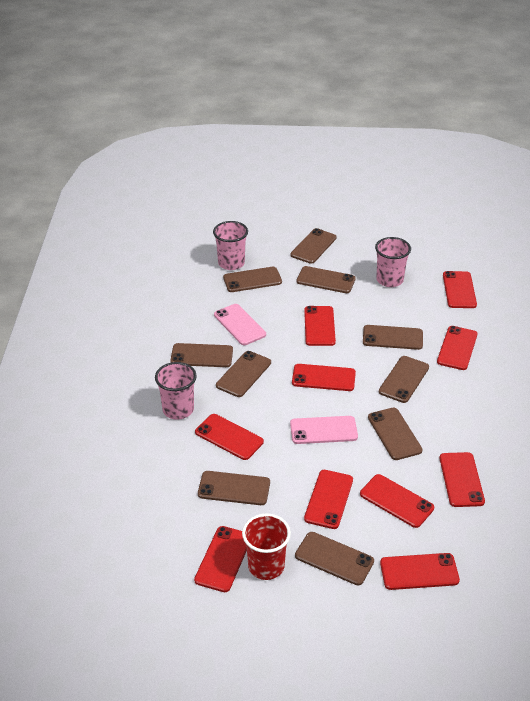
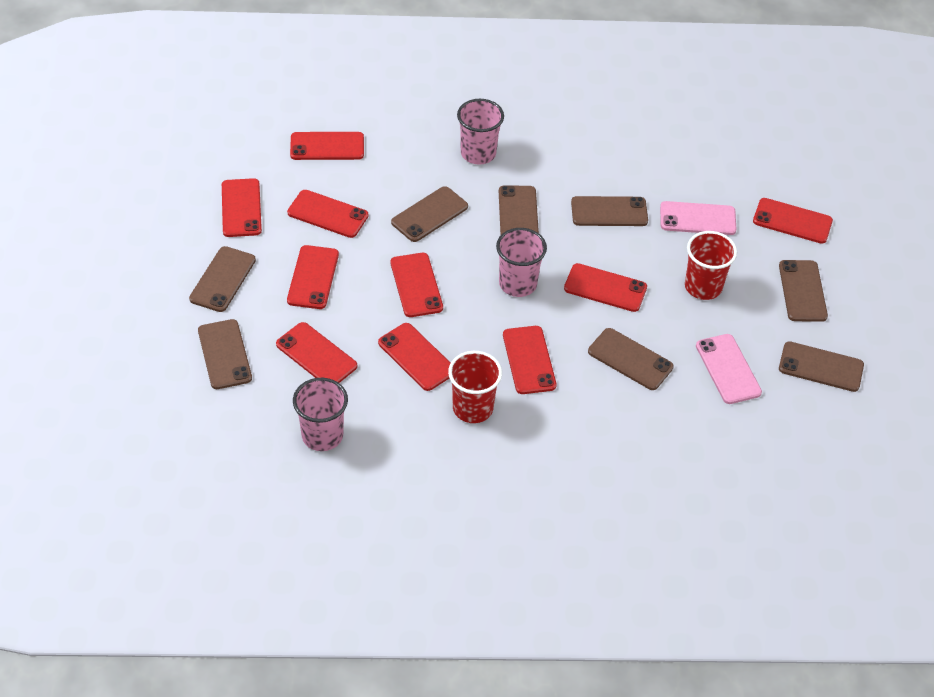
brown phone: [170,343,233,367] [198,471,270,505] [216,351,271,397] [223,267,282,292] [290,228,337,264] [295,532,374,586] [296,266,356,293] [363,325,423,350] [368,407,423,460] [379,356,429,403] = 10 -> [189,246,256,312] [198,319,252,389] [391,186,468,242] [499,185,539,235] [571,196,648,226] [588,328,674,390] [779,260,828,322] [779,341,864,392] = 8
red cup: [242,513,291,580] = 1 -> [448,351,502,423] [685,231,737,300] = 2

